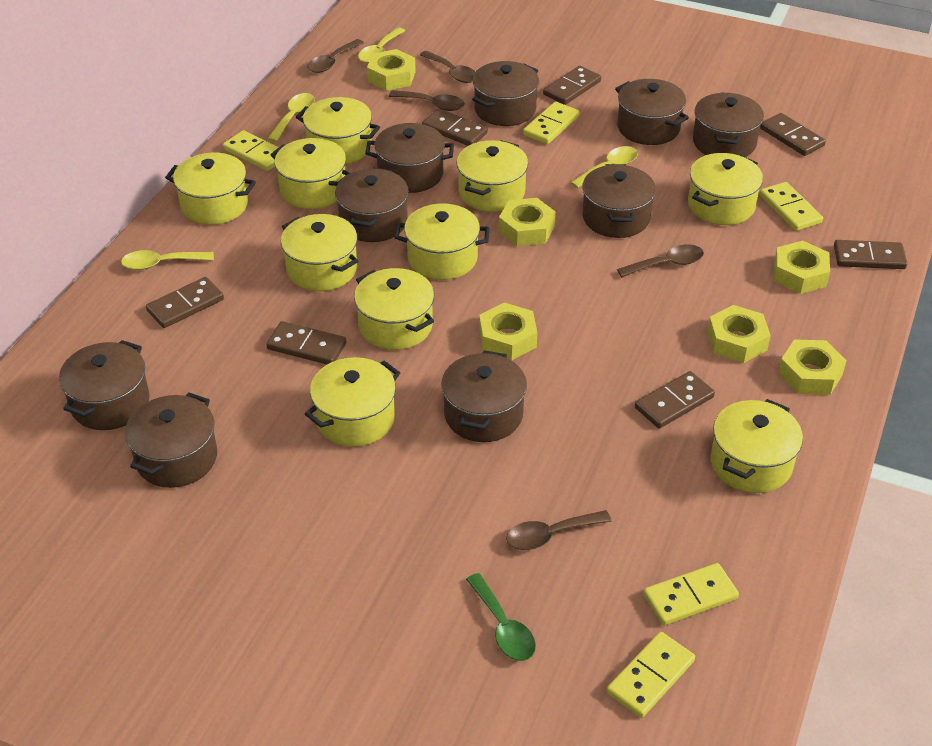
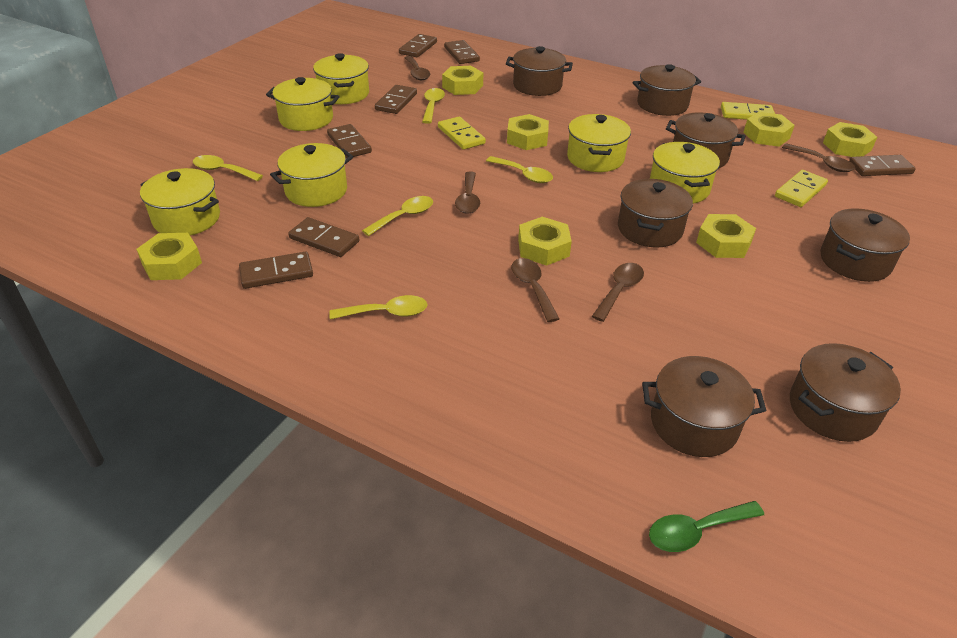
brown pot: [59,340,150,430] [125,393,217,488] [335,168,409,242] [365,123,454,193] [441,350,527,442] [472,61,539,126] [582,164,656,238] [615,79,689,145] [693,92,764,157] = 9 -> [506,46,573,96] [618,179,693,247] [633,64,701,116] [642,356,767,457] [666,112,746,168] [790,343,901,442] [820,208,910,282] = 7
yellow domino: [223,130,279,171] [523,102,580,144] [607,632,695,718] [643,563,739,626] [760,182,823,231] = 5 -> [438,117,486,150] [721,102,775,120] [775,170,828,207] = 3
yellow nut: [367,49,416,91] [479,303,537,360] [499,198,556,246] [707,305,771,363] [774,241,830,294] [778,340,847,395] = 6 -> [136,233,202,280] [442,66,483,95] [507,114,549,150] [518,217,572,266] [696,214,756,258] [743,112,795,147] [823,122,877,157] = 7
yellow pot: [165,153,256,225] [270,138,350,209] [281,214,358,291] [296,97,380,164] [305,357,400,447] [354,268,434,350] [394,204,490,280] [456,140,528,212] [688,153,763,225] [710,399,803,493] = 10 -> [140,168,220,235] [266,77,340,131] [270,143,353,207] [313,53,369,104] [567,114,631,172] [650,142,720,204] = 6
yellow spoon: [121,250,214,270] [267,93,315,142] [358,27,405,63] [570,146,638,188] = 4 -> [193,155,263,181] [329,295,428,319] [362,196,433,236] [422,88,445,124] [486,156,553,183] = 5

